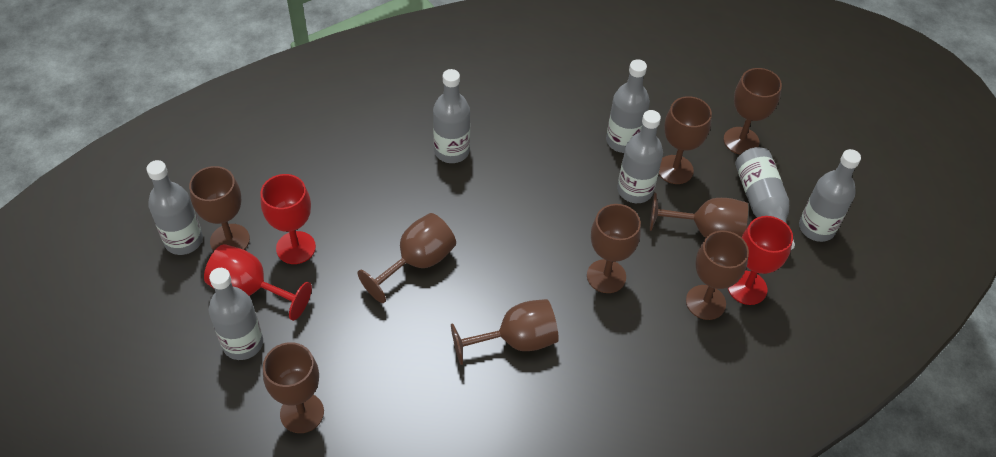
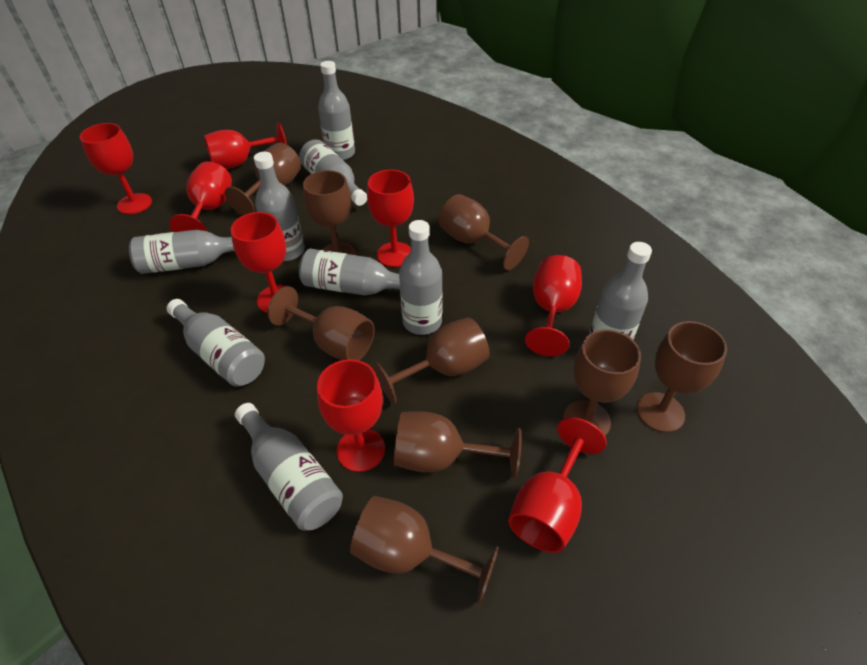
grey bottle: [146,160,203,255] [209,268,263,360] [433,69,470,163] [606,59,650,153] [617,110,663,203] [735,147,795,250] [799,149,861,242] = 7 -> [129,230,234,274] [167,299,265,387] [235,403,343,530] [254,152,305,261] [299,139,367,206] [299,249,400,296] [318,61,355,160] [399,220,443,335] [589,242,652,340] = 9
red goblet: [204,244,312,321] [260,174,316,264] [728,216,793,305] = 3 -> [80,123,152,214] [169,162,232,232] [204,122,287,169] [231,212,286,313] [317,359,385,472] [367,170,414,267] [508,417,607,553] [525,255,582,356] = 8

